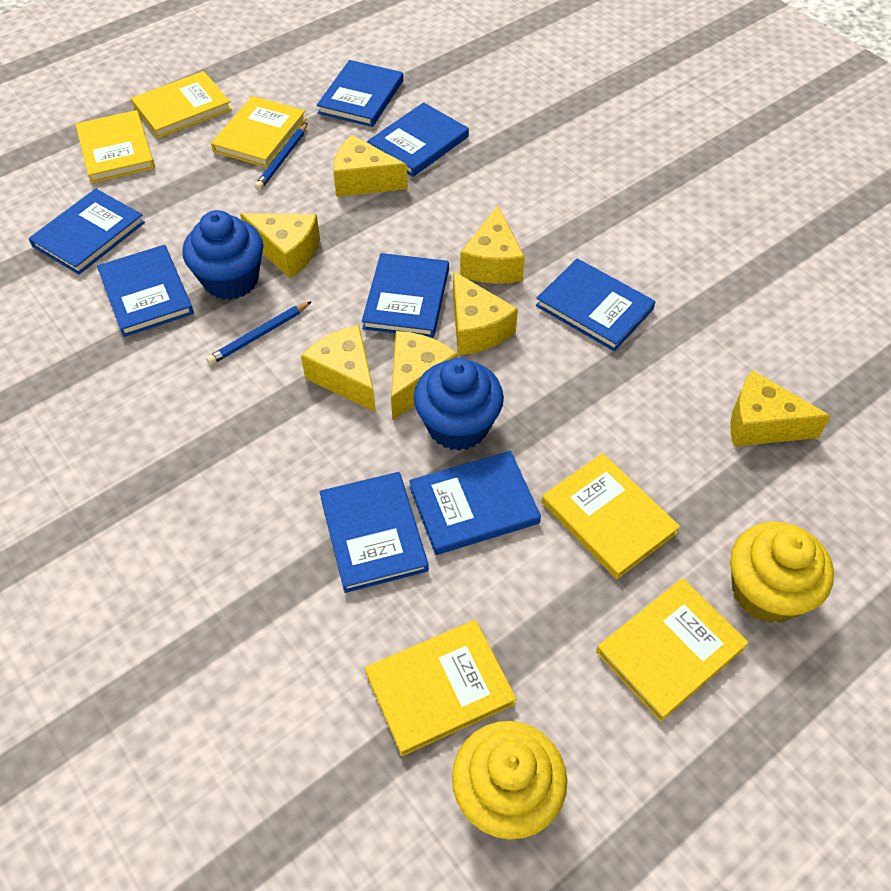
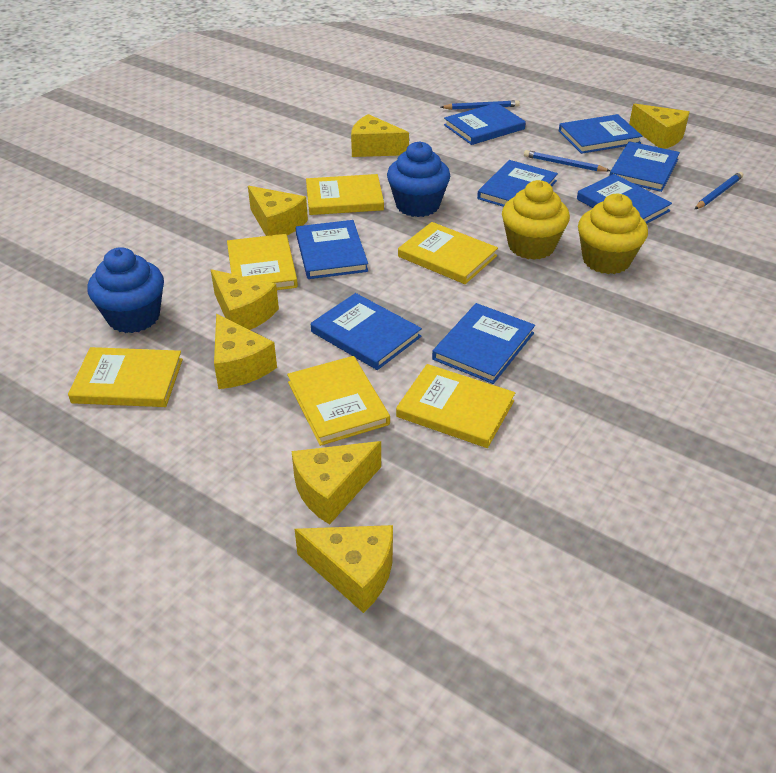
blue pencil: [206,301,312,365] [255,123,307,190] = 2 -> [441,100,520,110] [524,150,611,172] [695,172,743,209] = 3

